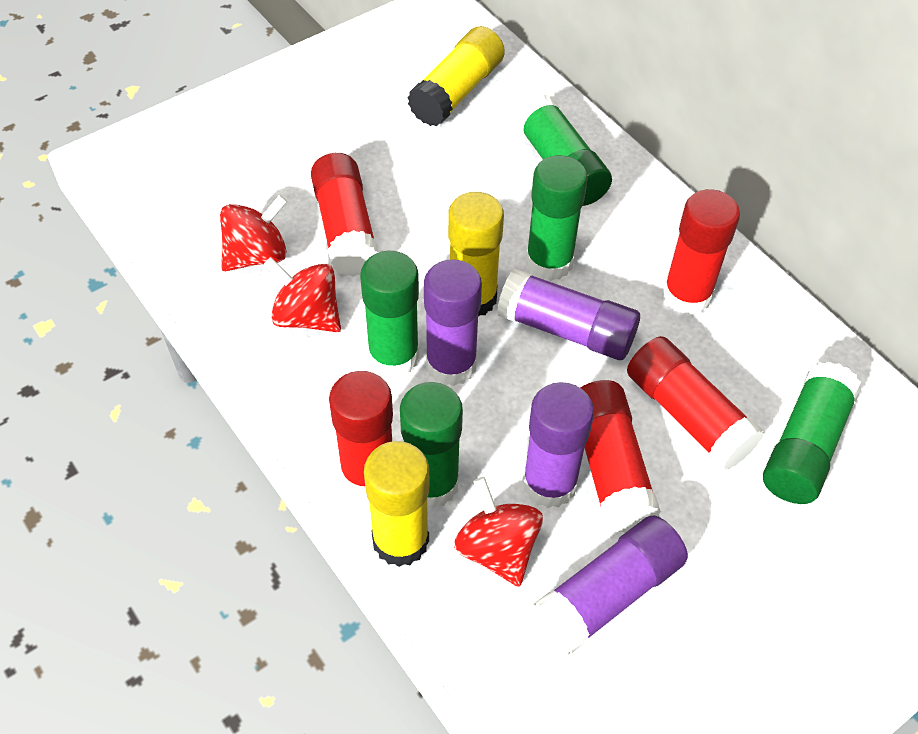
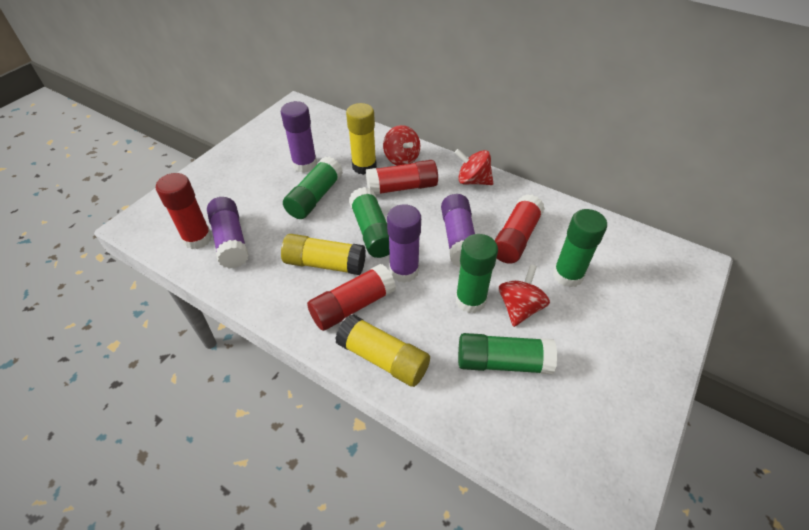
red glue stick: [311,153,378,277] [329,371,393,497] [580,380,661,533] [627,336,764,470] [663,189,740,315] = 5 -> [156,173,212,249] [307,264,396,331] [366,160,438,195] [495,194,545,264] = 4

